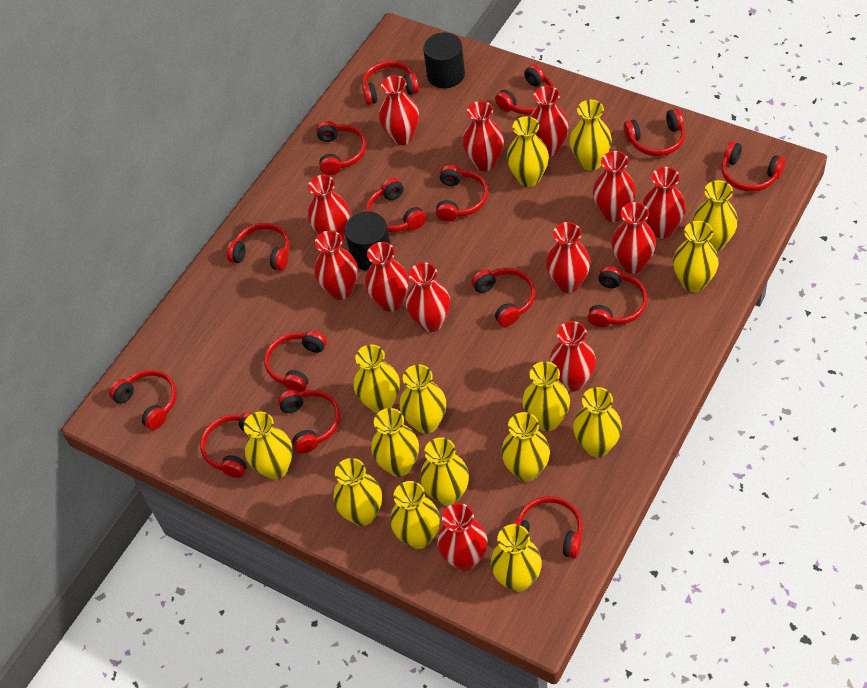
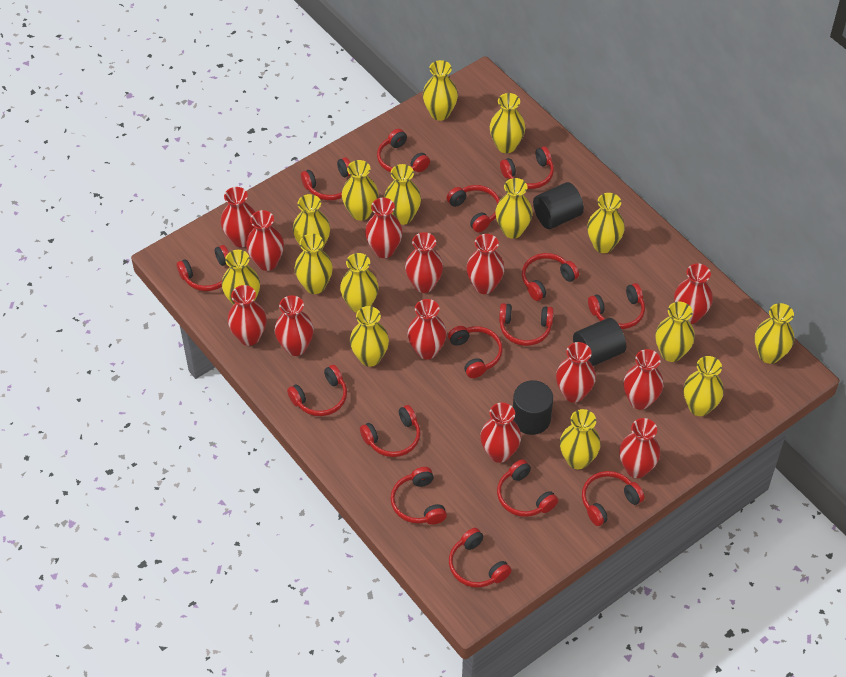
black cylinder: [345,211,390,271] [423,32,465,88] = 2 -> [513,380,553,435] [533,182,584,229] [573,318,626,366] = 3

